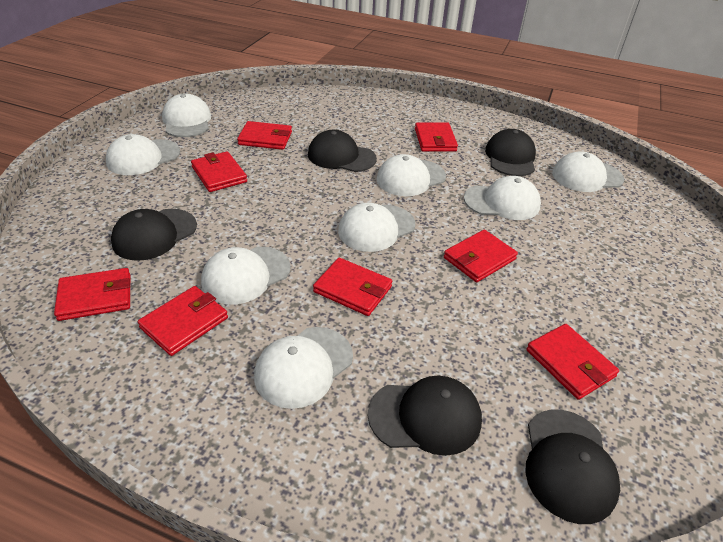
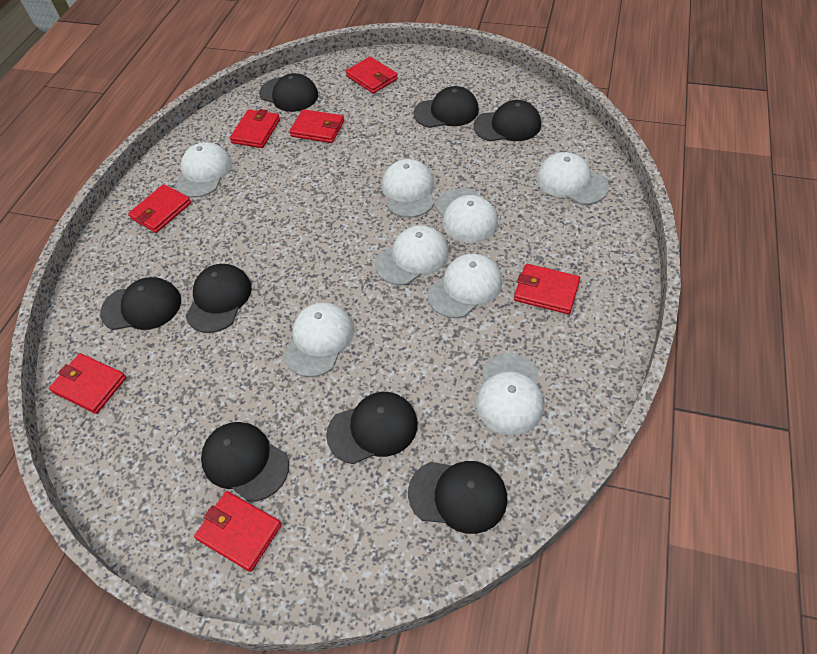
black cap: [111,209,197,261] [308,130,377,172] [368,376,482,456] [485,129,536,176] [525,409,620,524] = 5 -> [100,277,181,330] [186,264,252,333] [201,422,289,502] [259,73,318,112] [326,392,418,464] [408,461,507,534] [413,86,479,128] [474,100,541,141] = 8
red wallet: [54,268,130,321] [138,286,228,356] [191,151,247,192] [237,121,292,150] [313,258,392,316] [415,122,458,152] [444,230,518,282] [526,324,619,400] = 8 -> [49,353,126,414] [128,184,191,233] [194,491,282,572] [230,109,280,148] [289,109,344,143] [346,57,398,94] [514,264,580,314] = 7

